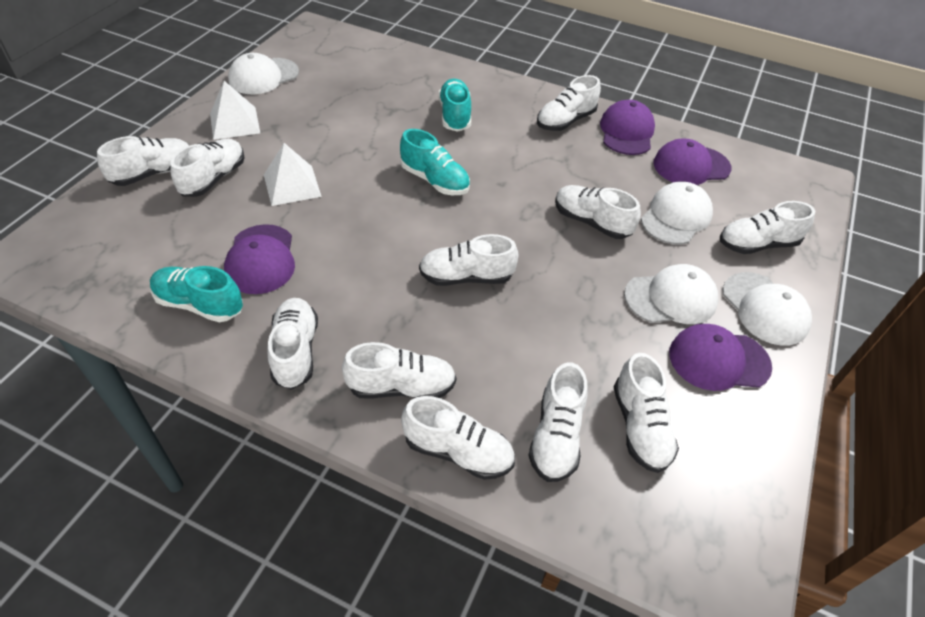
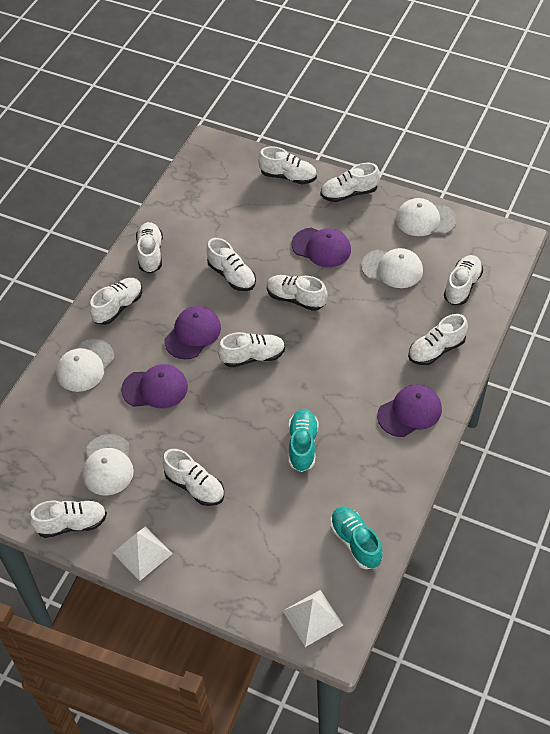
turquoise shoe: [150,266,243,322] [400,129,470,195] [438,79,471,132] = 3 -> [289,409,319,472] [330,506,383,569] = 2

